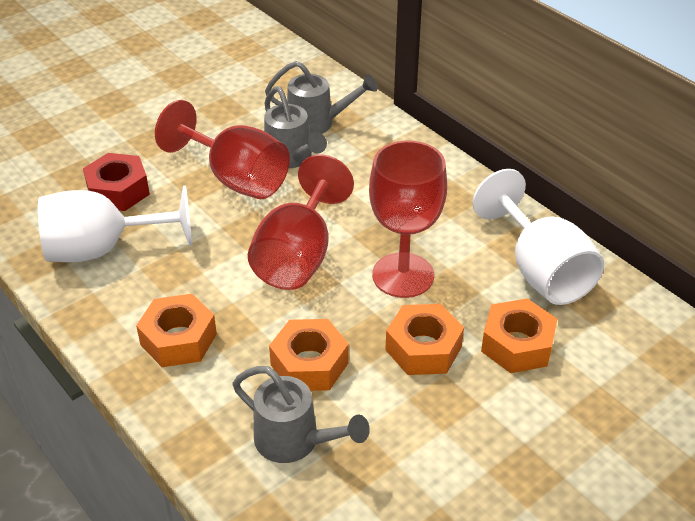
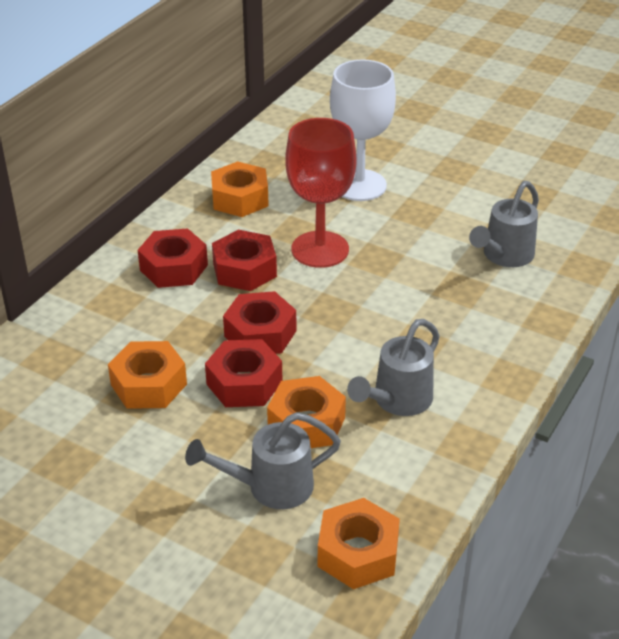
red goblet: [155,100,290,199] [248,155,354,290] [369,140,447,298] = 3 -> [286,118,357,268] = 1
red nut: [83,153,150,211] = 1 -> [138,228,208,288] [205,339,282,407] [212,230,277,291] [223,291,296,354] = 4
white goblet: [38,186,192,262] [472,169,604,305] = 2 -> [330,59,396,201] = 1

